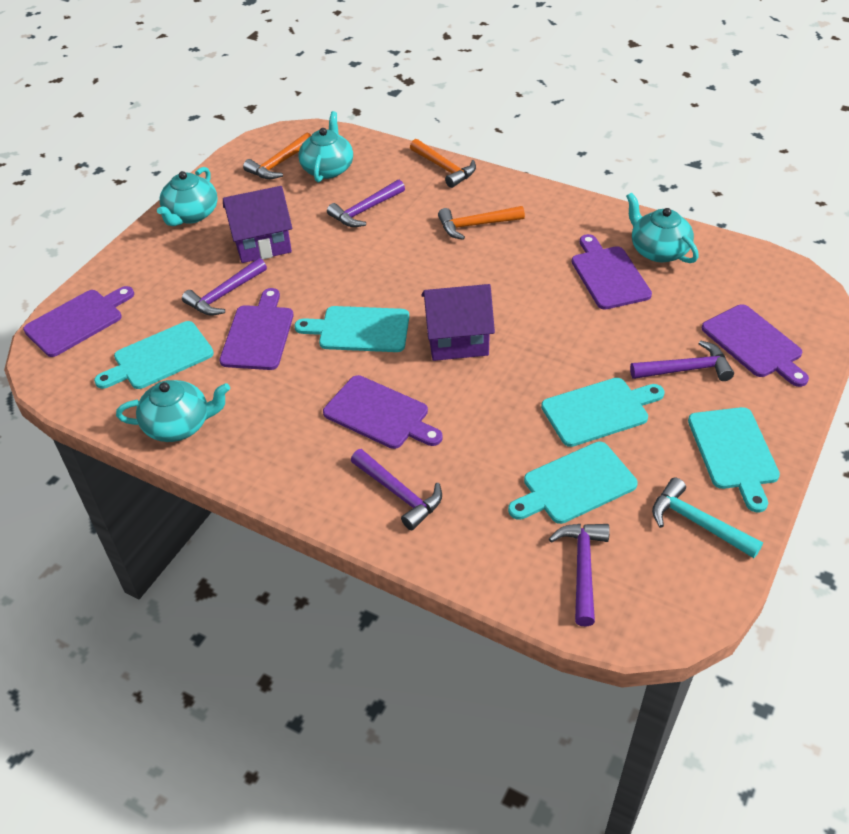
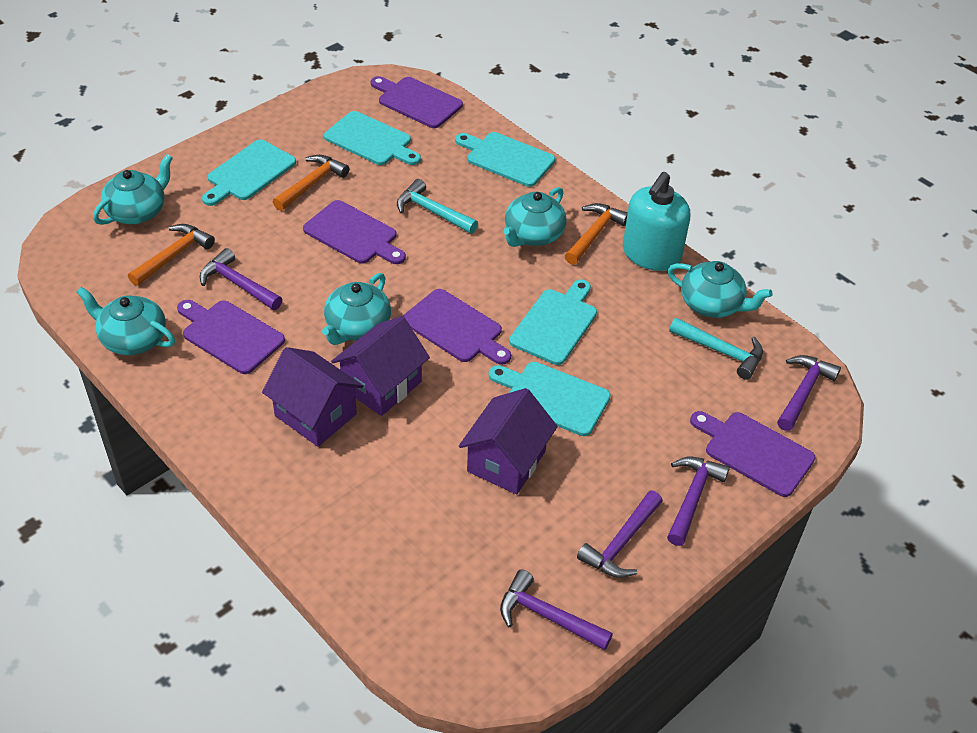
purple house: [223,186,292,263] [421,284,495,361] = 2 -> [262,347,363,447] [331,316,430,416] [459,388,558,494] = 3
turquoise hammer: [652,477,763,558] = 1 -> [397,179,478,233] [669,318,763,380] = 2
turquoise soap dispenser: none = 0 -> [623,172,690,271] = 1
turquoise teapot: [116,380,230,442] [157,167,218,226] [298,111,353,183] [626,193,699,263] = 4 -> [76,287,175,355] [93,154,173,225] [322,273,391,345] [503,187,566,247] [668,261,773,318] = 5

